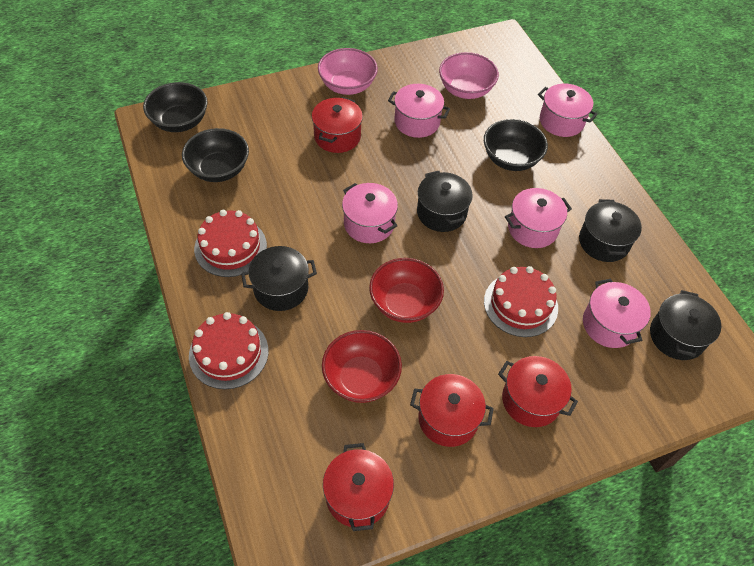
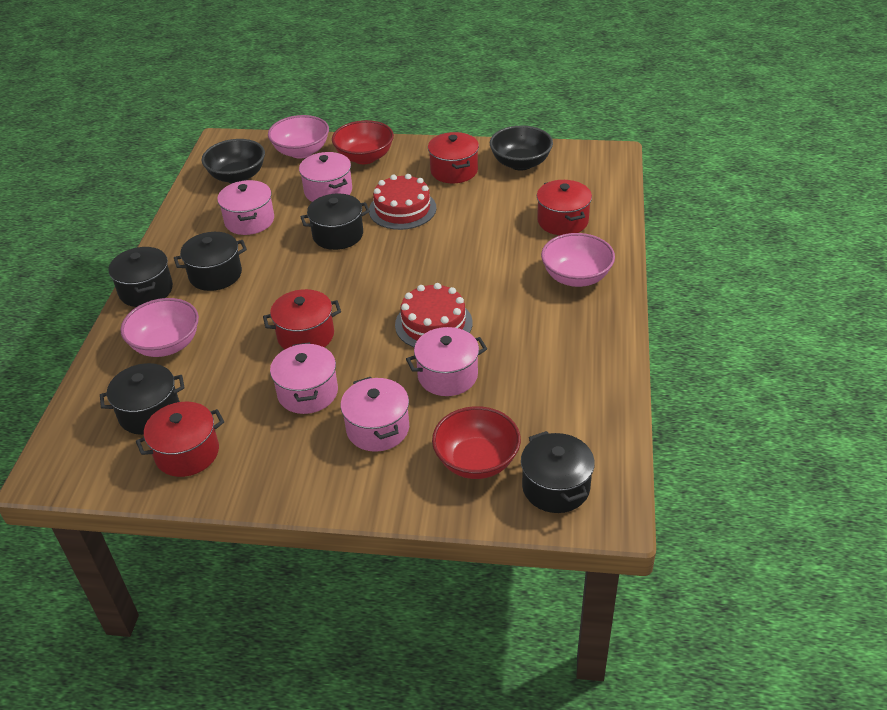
black bowl: [143,82,208,132] [182,128,249,182] [484,119,548,171] = 3 -> [201,139,265,183] [490,125,553,171] = 2
black pot: [241,246,317,311] [417,171,473,232] [579,199,642,262] [650,290,721,360] = 4 -> [100,363,185,435] [108,247,173,307] [174,232,247,291] [300,193,370,250] [521,431,595,513] = 5
pink bowl: [318,48,378,95] [439,52,499,99] = 2 -> [120,298,199,357] [268,115,329,159] [541,233,615,287] = 3
red cake: [189,312,269,389] [194,210,267,277] [484,266,558,337] = 3 -> [369,174,437,230] [395,283,473,348] = 2

